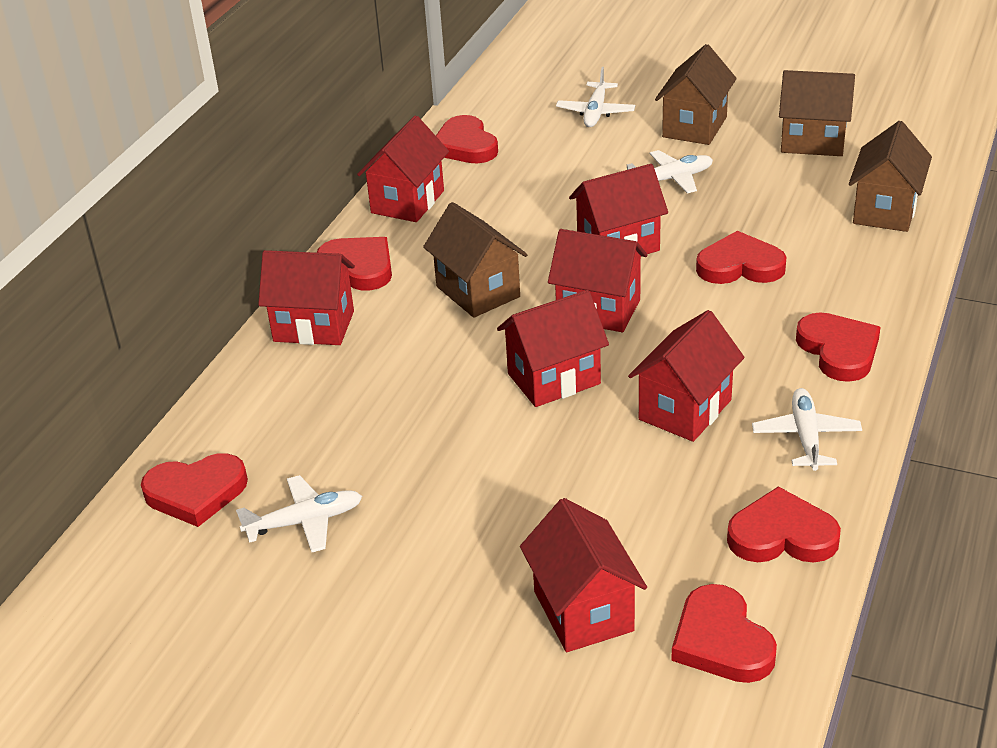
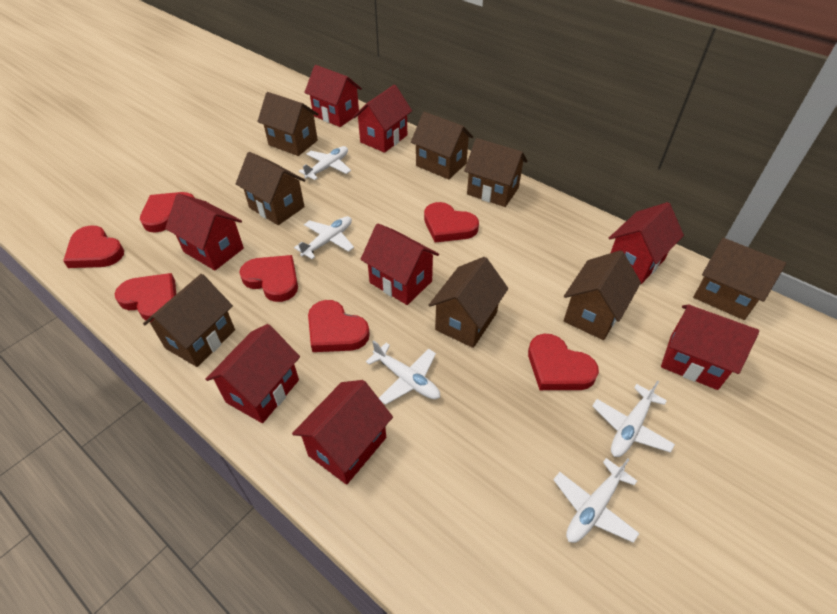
brown house: [423,202,527,318] [655,44,737,145] [779,70,855,156] [849,121,932,232] = 4 -> [143,274,235,367] [236,152,305,225] [257,92,319,156] [411,112,473,180] [429,257,508,348] [464,138,527,207] [564,250,641,340] [693,238,786,320] = 8
red house: [258,250,355,345] [357,116,449,222] [497,290,609,407] [520,498,647,652] [548,229,648,332] [569,164,668,254] [628,310,745,442] = 7 -> [165,193,244,270] [205,324,300,423] [292,380,393,485] [304,65,362,127] [353,85,412,153] [361,223,439,305] [609,202,684,284] [661,305,759,390] = 8
white plane: [236,475,362,552] [556,67,636,127] [627,150,713,193] [752,388,862,471] = 4 -> [294,216,354,259] [299,146,351,180] [366,340,440,405] [553,458,640,543] [592,380,675,457] = 5

